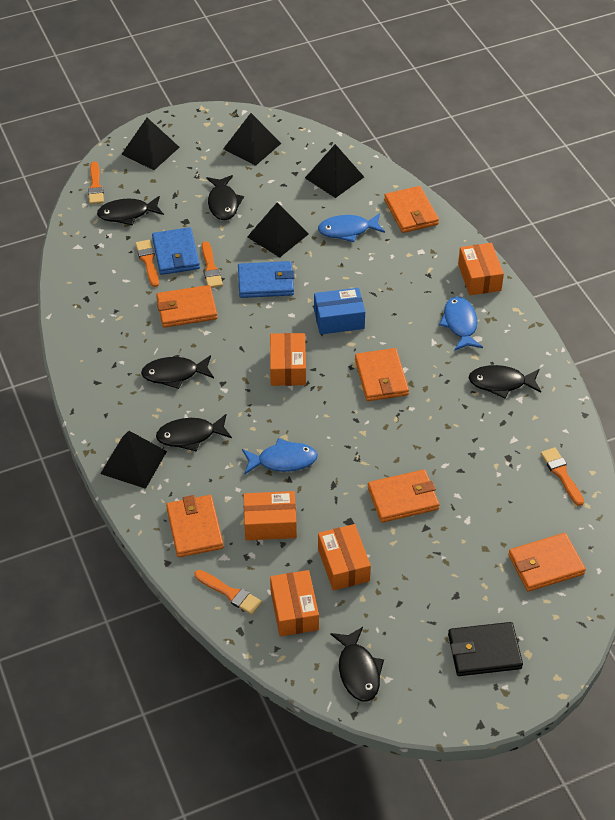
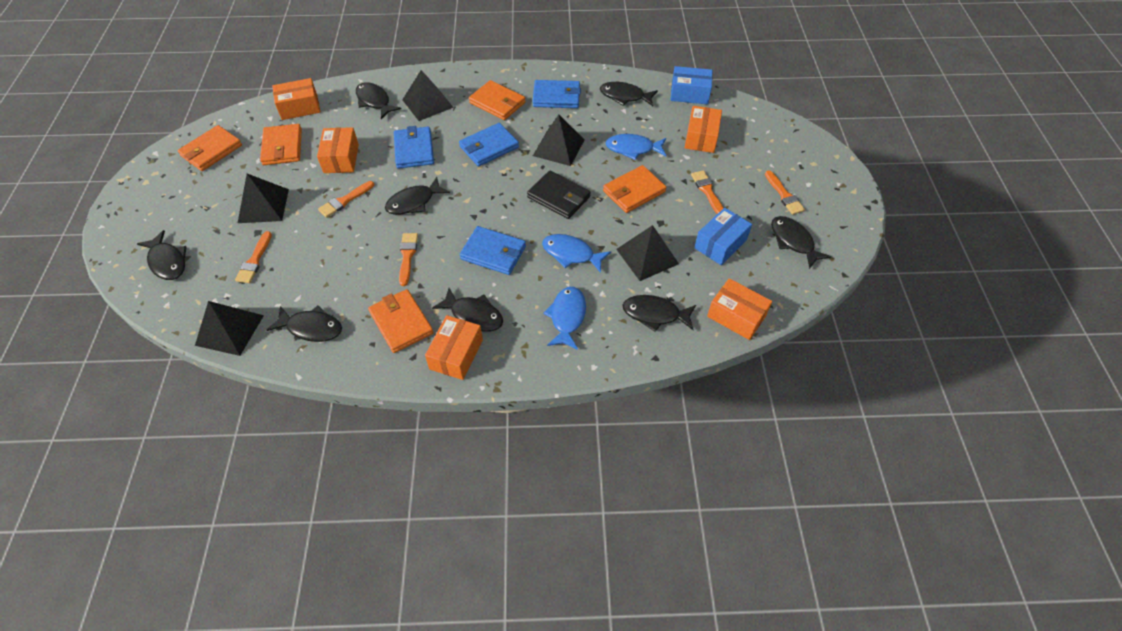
black fish: [97,196,164,225] [141,355,214,389] [156,414,232,452] [206,175,244,220] [330,627,384,702] [468,365,541,398] = 6 -> [137,230,187,280] [266,305,342,342] [356,82,401,119] [385,177,450,215] [432,288,503,332] [600,82,658,106] [623,295,696,332] [771,216,832,269] = 8
blue box: [314,288,365,335] = 1 -> [670,66,712,104] [694,208,752,265] = 2
blue wallet: [152,227,200,275] [238,261,295,298] = 2 -> [394,126,434,169] [459,123,519,167] [460,226,526,275] [533,80,581,108] = 4
orange wallet: [156,285,217,328] [166,495,224,557] [355,348,409,401] [368,469,439,523] [384,186,439,233] [508,533,586,592] = 6 -> [178,125,242,171] [260,124,302,165] [368,289,434,353] [469,80,526,120] [603,165,666,213] = 5

